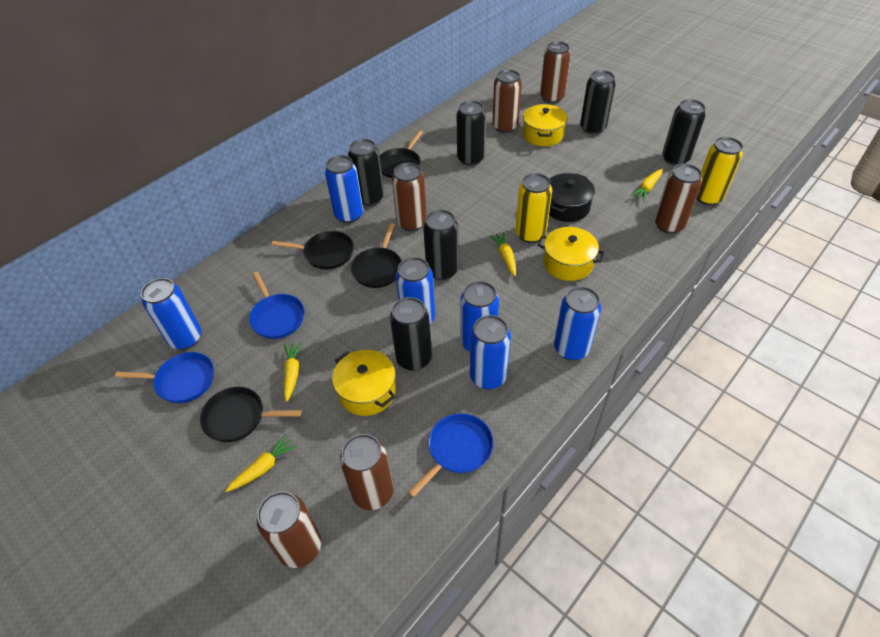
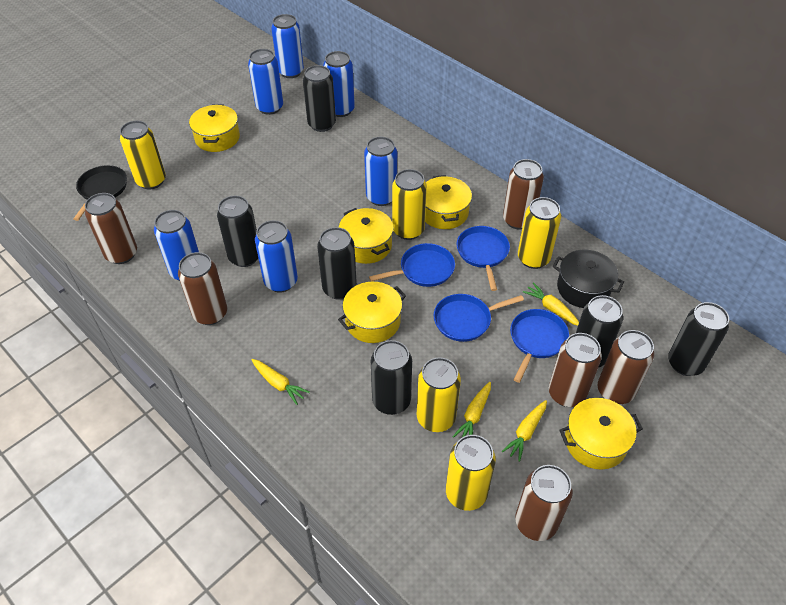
black pan: [200,387,301,442] [271,231,354,269] [350,223,402,288] [380,131,423,178] = 4 -> [73,165,127,221] = 1
blue pan: [115,352,214,403] [249,272,305,339] [408,413,494,497] = 3 -> [369,243,455,287] [433,294,524,342] [456,226,510,291] [510,309,569,383] = 4
yellow can: [515,173,552,243] [696,137,743,206] = 2 -> [120,120,166,190] [392,169,427,240] [417,357,461,432] [446,435,496,511] [518,197,561,269] = 5
yellow pot: [332,350,396,416] [523,104,567,147] [537,227,605,281] = 3 -> [189,104,240,152] [338,282,406,343] [339,208,393,264] [425,175,472,229] [559,398,643,470] = 5

